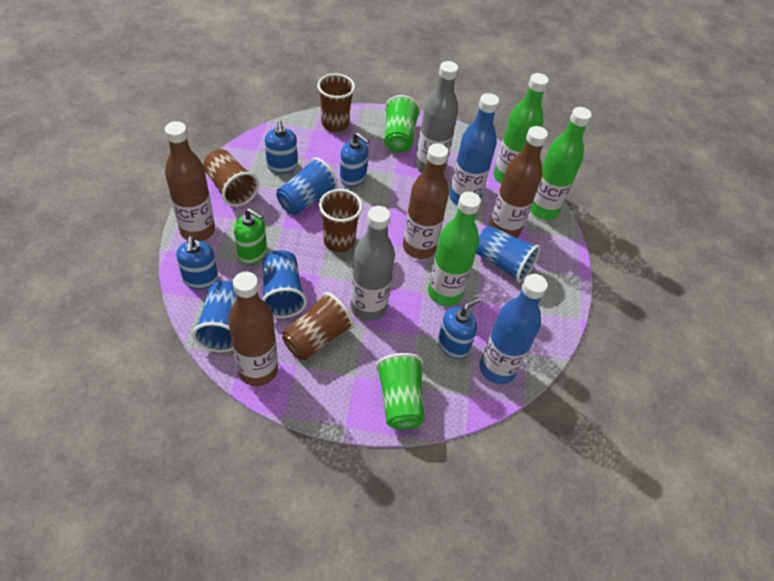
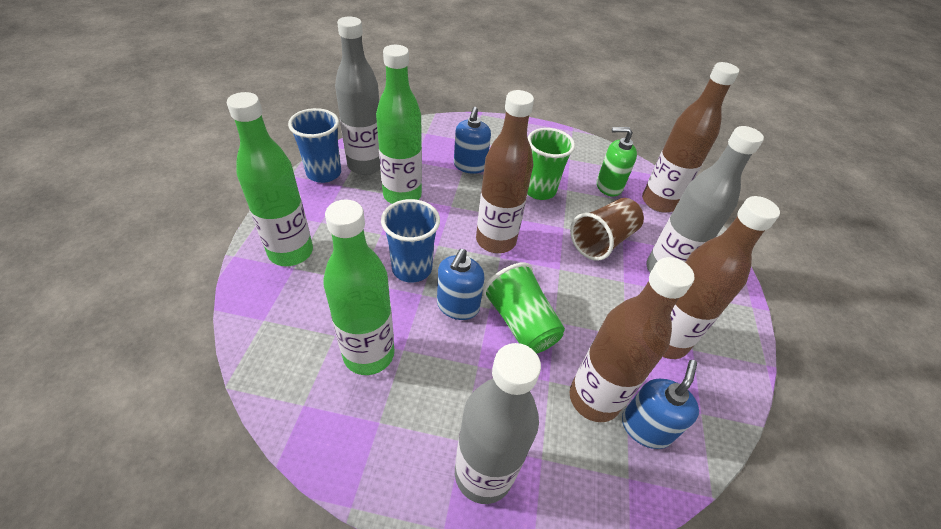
blue bottle: [449,93,499,205] [480,274,548,384] = 2 -> none = 0
blue cup: [192,281,237,352] [262,250,307,318] [277,157,338,215] [476,226,541,283] = 4 -> [288,108,341,183] [381,199,440,283] = 2
blue soap dispenser: [176,236,218,289] [265,120,297,174] [340,132,370,187] [438,297,480,359] = 4 -> [437,249,484,320] [454,107,491,174] [622,360,699,449] = 3
brown cup: [203,149,259,207] [282,292,354,360] [317,73,355,132] [319,189,363,252] = 4 -> [570,198,644,261] = 1
grey bottle: [351,206,395,321] [415,61,458,173] = 2 -> [335,16,380,175] [455,343,541,504] [646,126,764,273] = 3

